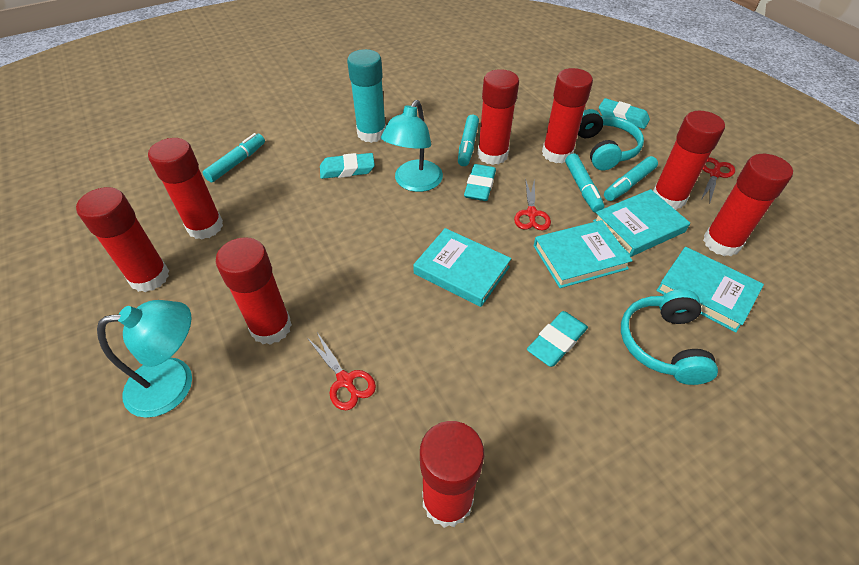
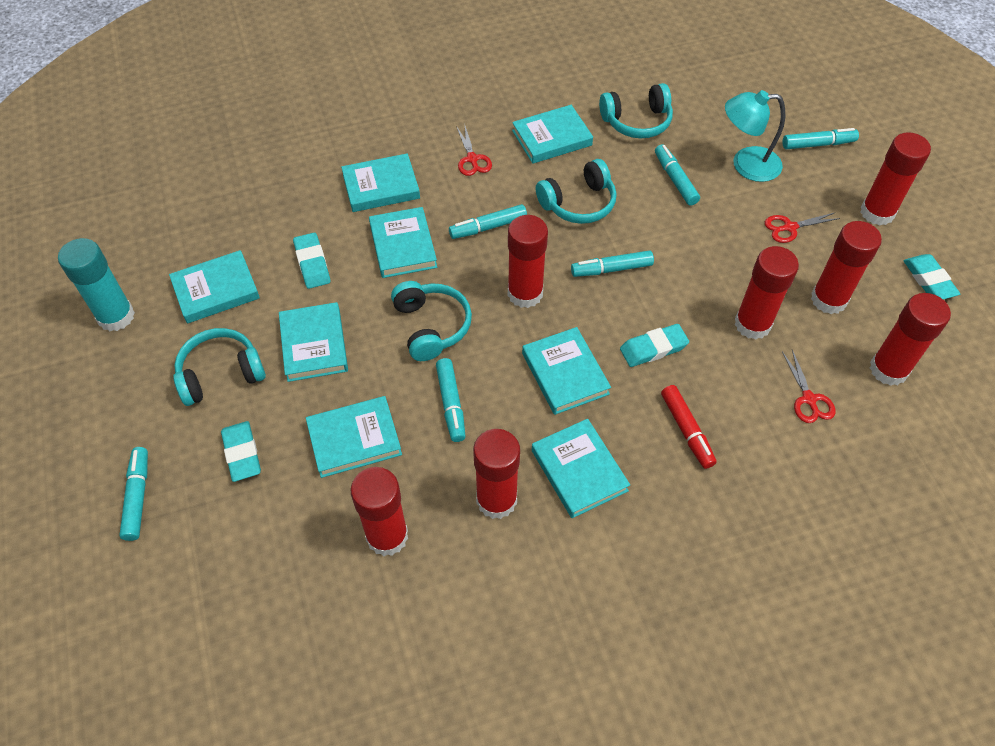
red glue stick: [76,187,169,292] [148,138,223,239] [216,237,292,345] [420,421,484,528] [477,69,519,165] [542,68,593,163] [653,111,725,210] [703,154,793,256] = 8 -> [351,467,408,556] [473,429,520,519] [508,215,548,308] [734,246,799,340] [811,221,882,314] [861,132,931,226] [870,293,951,386] = 7
red marker: none = 0 -> [661,385,717,469] = 1
turquoise book: [413,228,511,307] [533,220,633,288] [593,189,690,257] [656,247,764,333] = 4 -> [169,250,260,323] [279,302,348,382] [306,396,402,478] [341,153,420,212] [369,207,437,278] [512,105,593,164] [522,327,611,415] [532,419,630,518] = 8
turquoise headphones: [578,109,644,170] [621,289,718,385] = 2 -> [173,328,266,406] [391,281,472,361] [536,159,617,224] [599,83,673,138] = 4
turquoise lamp: [97,300,192,418] [381,100,443,192] = 2 -> [725,90,785,182] = 1
turquoise marker: [203,133,265,183] [458,115,479,166] [565,153,604,213] [604,156,658,201] = 4 -> [119,447,148,541] [436,358,466,442] [449,204,527,239] [571,250,654,277] [655,144,700,206] [782,128,859,149] = 6

